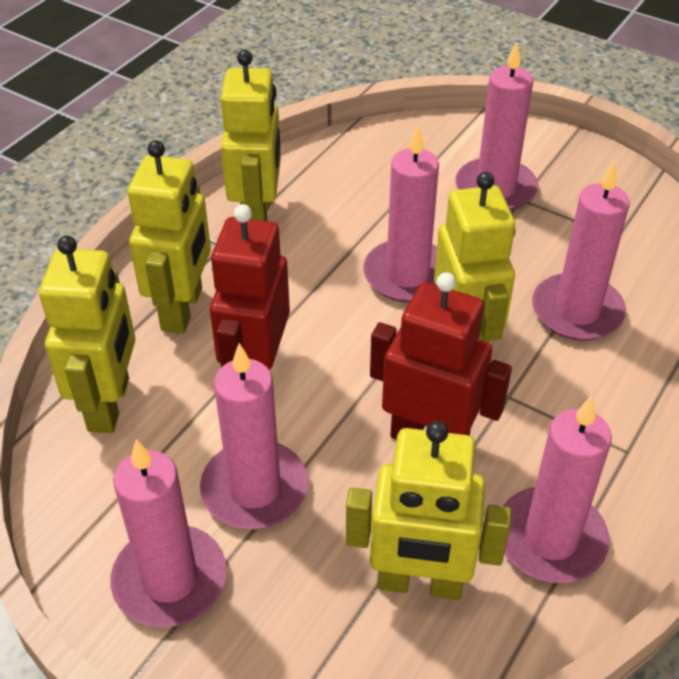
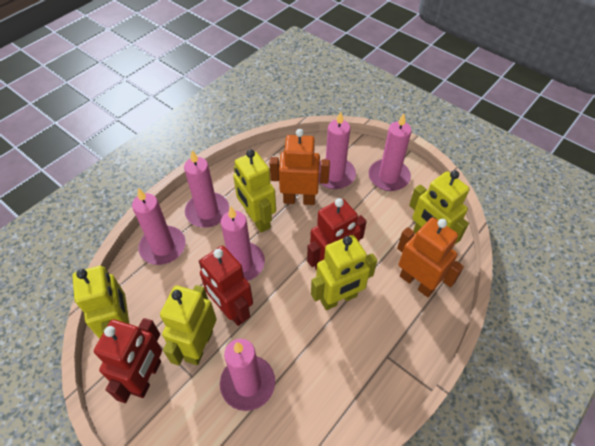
orange robot: none = 0 -> [269,129,330,205] [397,217,464,297] = 2
red robot: [210,204,290,370] [370,272,512,440] = 2 -> [94,318,162,403] [199,246,253,326] [307,198,367,270] = 3

